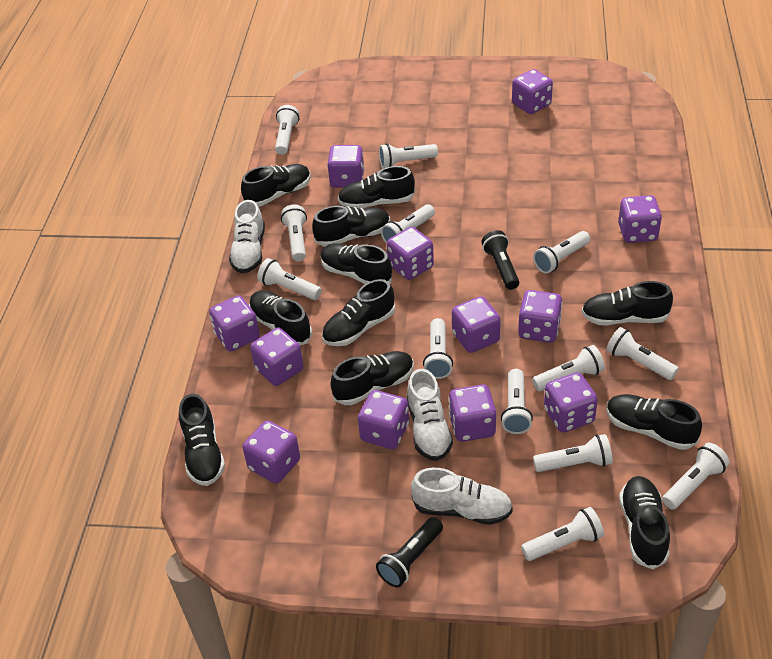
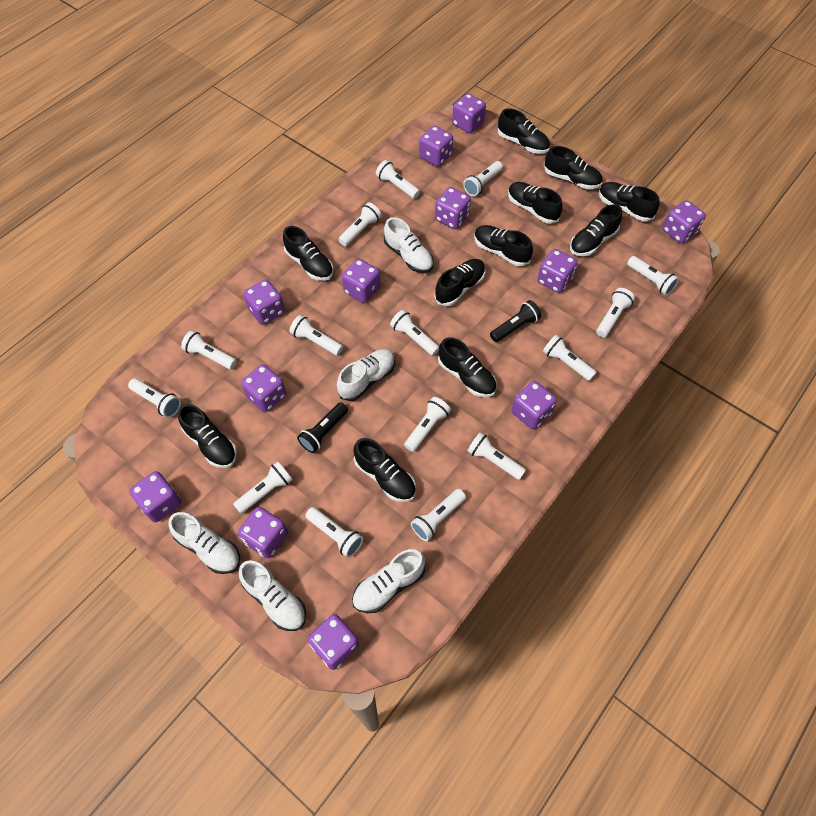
white flashlight: [257,258,321,300] [275,105,299,155] [281,204,307,262] [379,143,438,168] [381,204,435,244] [423,318,453,379] [501,369,533,434] [521,507,604,561] [532,345,605,392] [533,231,590,273] [533,434,613,472] [606,327,678,380] [662,443,730,509] = 13 -> [128,378,181,418] [181,330,237,369] [233,461,292,514] [289,315,343,355] [305,507,363,558] [339,202,381,246] [376,160,420,199] [390,310,439,356] [404,397,451,452] [411,489,466,541] [463,161,503,196] [467,432,526,480] [543,335,597,381] [596,288,635,338] [627,256,679,296] = 15
white shoe: [229,200,265,273] [406,369,453,461] [411,468,513,525] = 3 -> [169,512,240,574] [239,560,306,631] [337,349,395,401] [352,549,425,613] [384,217,434,273] = 5

